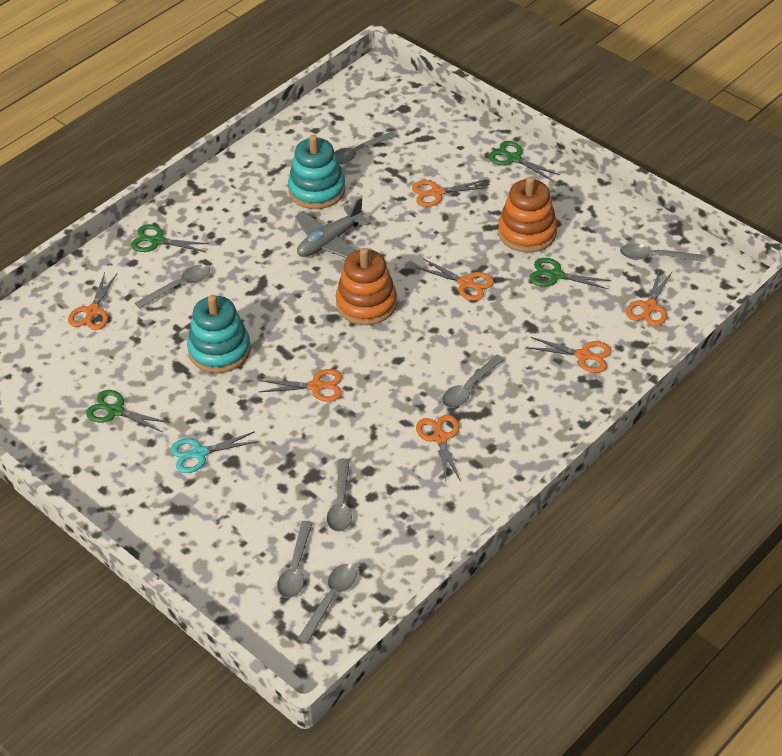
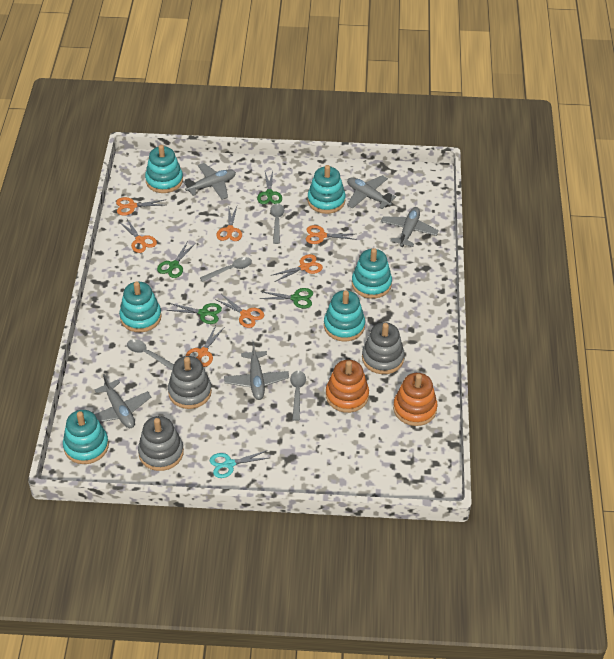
grey plane: [295,198,371,258] = 1 -> [94,374,151,428] [183,163,236,200] [224,342,289,400] [347,175,396,209] [381,207,439,247] = 5
grey spoon: [135,265,210,309] [277,521,313,598] [298,564,357,644] [327,458,352,532] [334,131,397,164] [442,355,504,408] [620,243,704,262] = 7 -> [127,339,174,370] [200,257,252,282] [270,204,284,244] [290,371,306,421] = 4
grey stacking toy: none = 0 -> [138,416,184,471] [168,356,212,409] [362,322,405,374] = 3
turquoise stacking toy: [187,295,251,373] [288,135,345,209] = 2 -> [63,410,109,464] [120,281,162,332] [145,145,183,193] [308,165,346,214] [324,290,365,341] [352,248,392,299] = 6

